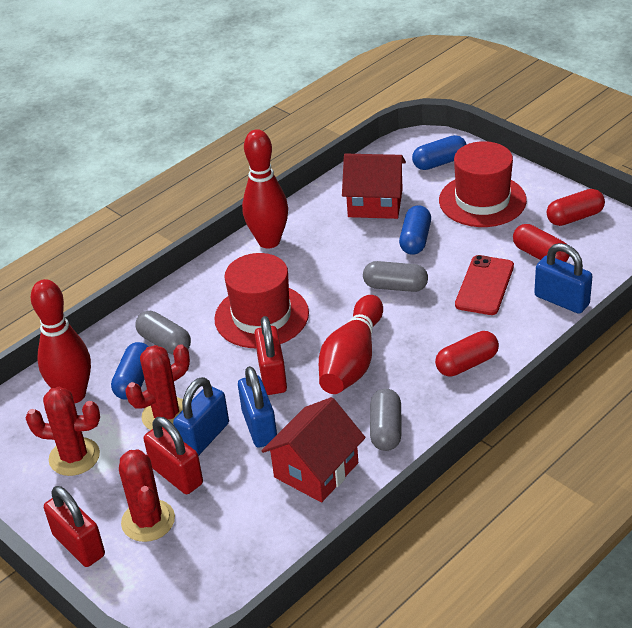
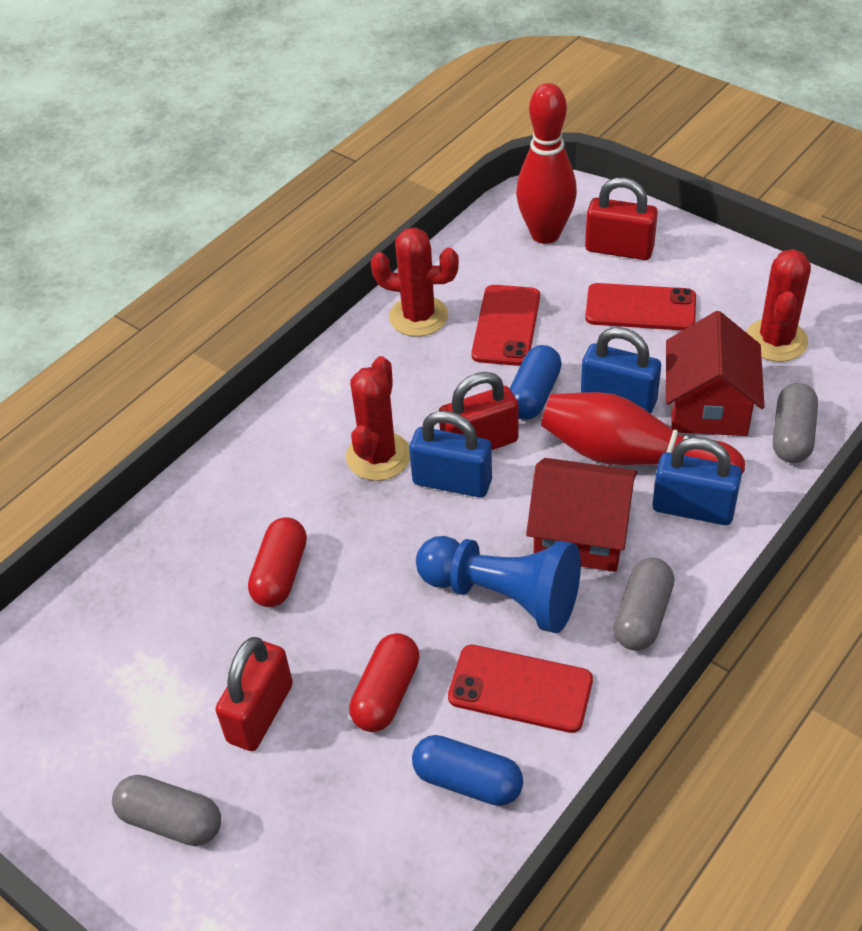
blue capsule: [111,342,149,399] [399,205,431,255] [412,135,467,170] = 3 -> [412,735,523,806] [510,345,562,420] = 2
blue pawn: none = 0 -> [416,536,581,633] = 1
red bowling pin: [31,279,91,403] [242,129,288,248] [319,295,383,394] = 3 -> [516,83,577,244] [541,392,745,474] = 2
red capsule: [435,331,499,377] [513,224,569,262] [547,189,605,226] = 3 -> [248,517,307,607] [349,633,420,732] = 2
red hat: [214,253,309,348] [439,141,527,227] = 2 -> none = 0
red phone: [455,255,514,315] = 1 -> [448,645,593,733] [471,285,540,366] [585,283,696,331] = 3

